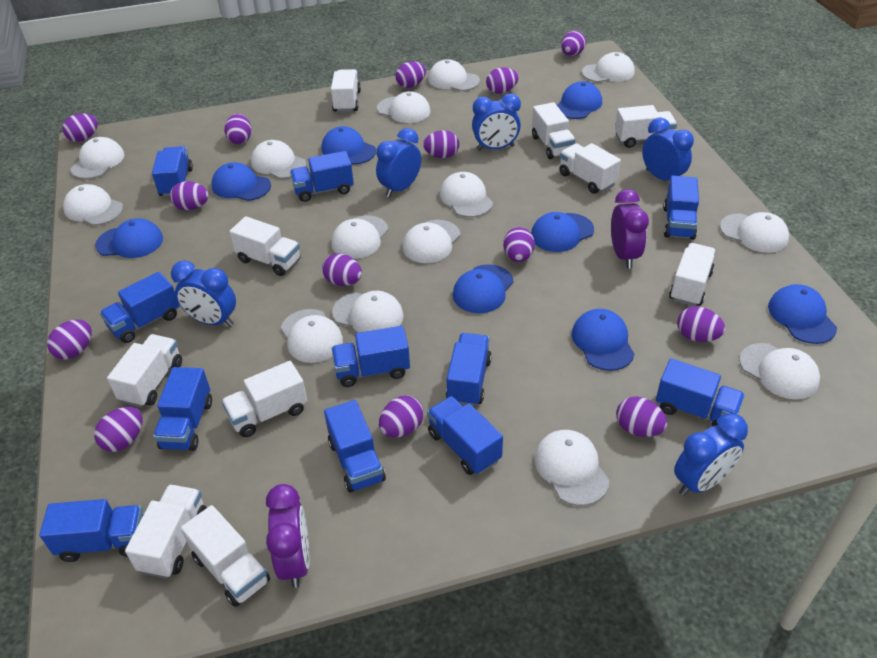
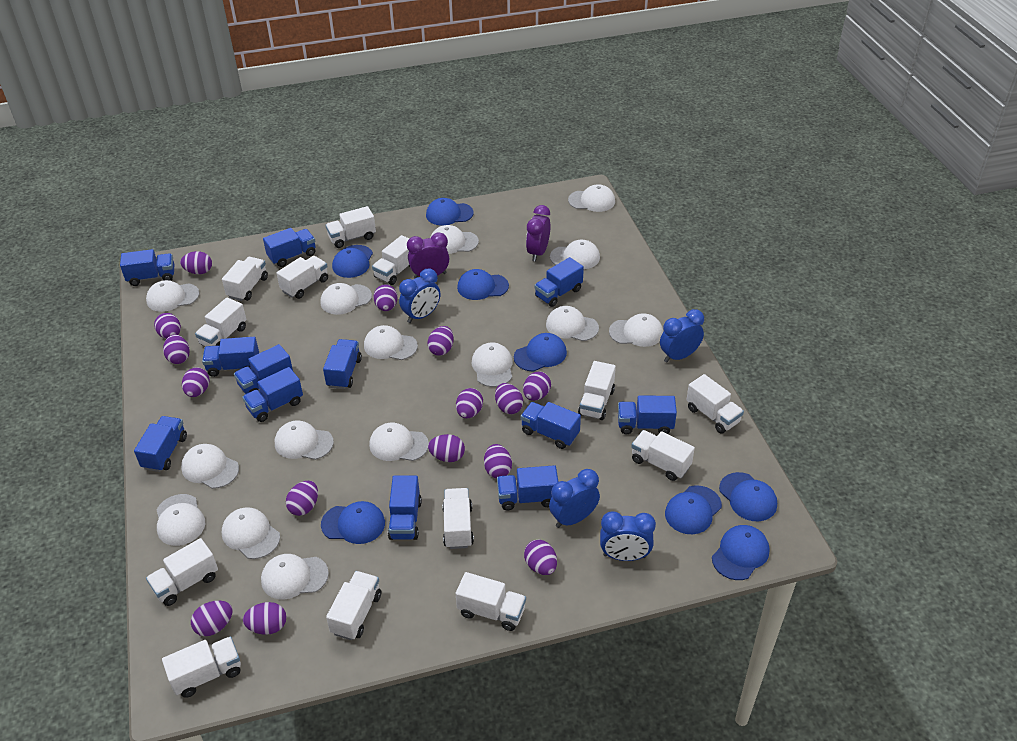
blue clock: [171,261,236,327] [376,128,421,197] [472,93,521,151] [642,117,694,181] [674,413,748,496] = 5 -> [399,268,440,323] [549,469,600,528] [600,511,656,561] [660,309,704,363] = 4
blue truck: [39,499,143,562] [100,272,179,343] [152,146,193,197] [153,367,212,451] [290,151,354,202] [324,400,386,493] [331,326,410,387] [427,396,503,475] [446,333,492,406] [656,359,745,426] [663,175,699,240] = 11 -> [120,249,174,286] [134,416,187,472] [202,337,259,377] [234,344,293,394] [242,367,303,422] [263,228,316,267] [323,339,362,389] [388,475,422,540] [497,465,558,510] [521,402,581,449] [534,257,584,307] [618,395,677,434] = 12
purple egg: [47,320,92,360] [62,113,98,142] [94,407,143,452] [170,181,209,210] [224,114,251,144] [322,254,362,286] [379,395,424,438] [395,61,426,88] [423,130,459,158] [486,67,519,94] [503,227,535,262] [561,31,586,56] [616,397,668,437] [677,307,725,342] = 14 -> [154,313,181,339] [163,334,190,364] [180,251,212,274] [182,367,210,397] [191,601,233,636] [243,602,286,635] [286,481,318,516] [374,284,398,311] [427,326,454,356] [428,434,465,462] [456,388,483,418] [484,444,512,479] [495,383,523,414] [523,372,551,401] [524,539,557,575] = 15
white cap: [63,184,123,226] [71,137,124,179] [251,140,306,179] [281,309,343,363] [331,216,388,259] [332,291,403,333] [377,91,430,123] [403,220,461,263] [428,59,480,91] [440,172,493,217] [534,430,609,506] [582,52,634,82] [720,212,789,253] [739,343,820,400] = 14 -> [146,280,199,312] [157,494,205,546] [181,444,239,489] [222,507,280,559] [261,554,329,599] [275,420,334,460] [320,283,372,315] [364,325,418,360] [369,423,429,461] [430,225,479,254] [472,342,512,387] [546,306,599,341] [550,240,600,269] [568,184,615,212] [609,313,663,347] = 15
white truck: [107,334,182,407] [125,485,207,578] [181,505,270,607] [221,361,307,437] [229,216,301,276] [331,69,361,112] [532,102,576,159] [559,143,621,194] [615,105,677,148] [669,243,716,306] = 10 -> [146,538,218,606] [162,637,241,698] [195,298,247,346] [222,257,268,301] [276,256,328,299] [325,206,376,248] [326,571,381,640] [372,235,410,285] [442,488,474,549] [456,572,526,631] [578,361,616,420] [631,430,695,481] [686,374,744,434] = 13

